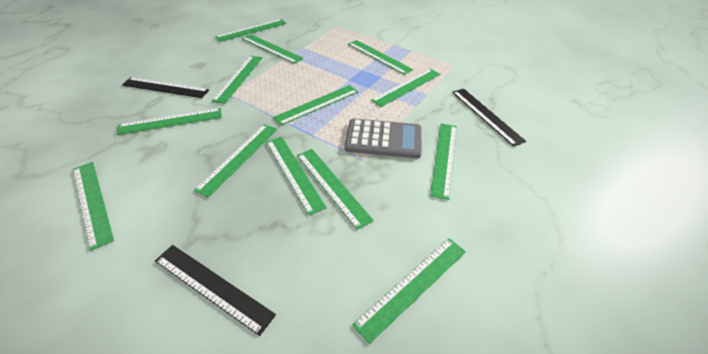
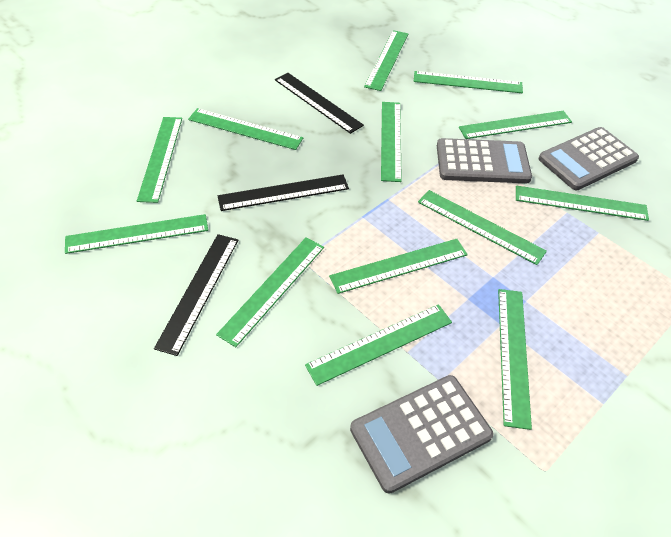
grey calculator: [345,118,422,158] = 1 -> [350,375,493,494] [437,138,532,183] [538,127,639,190] = 3

